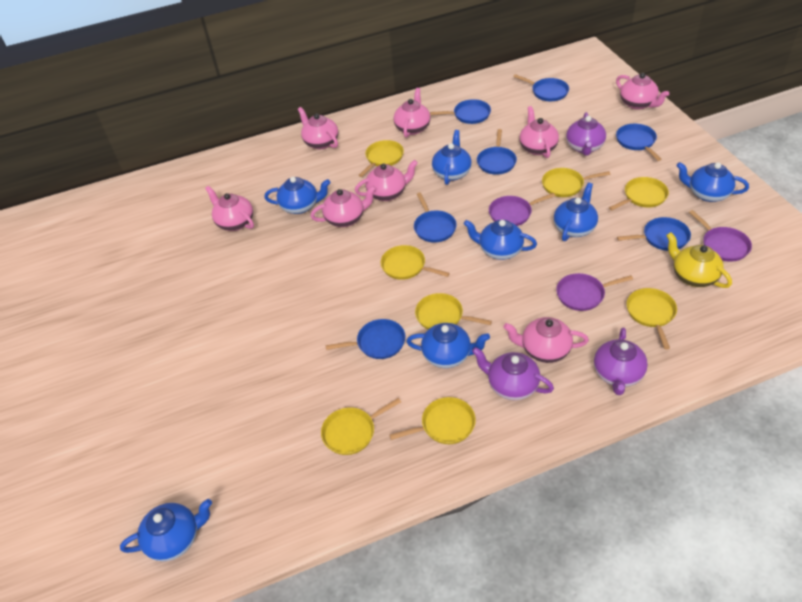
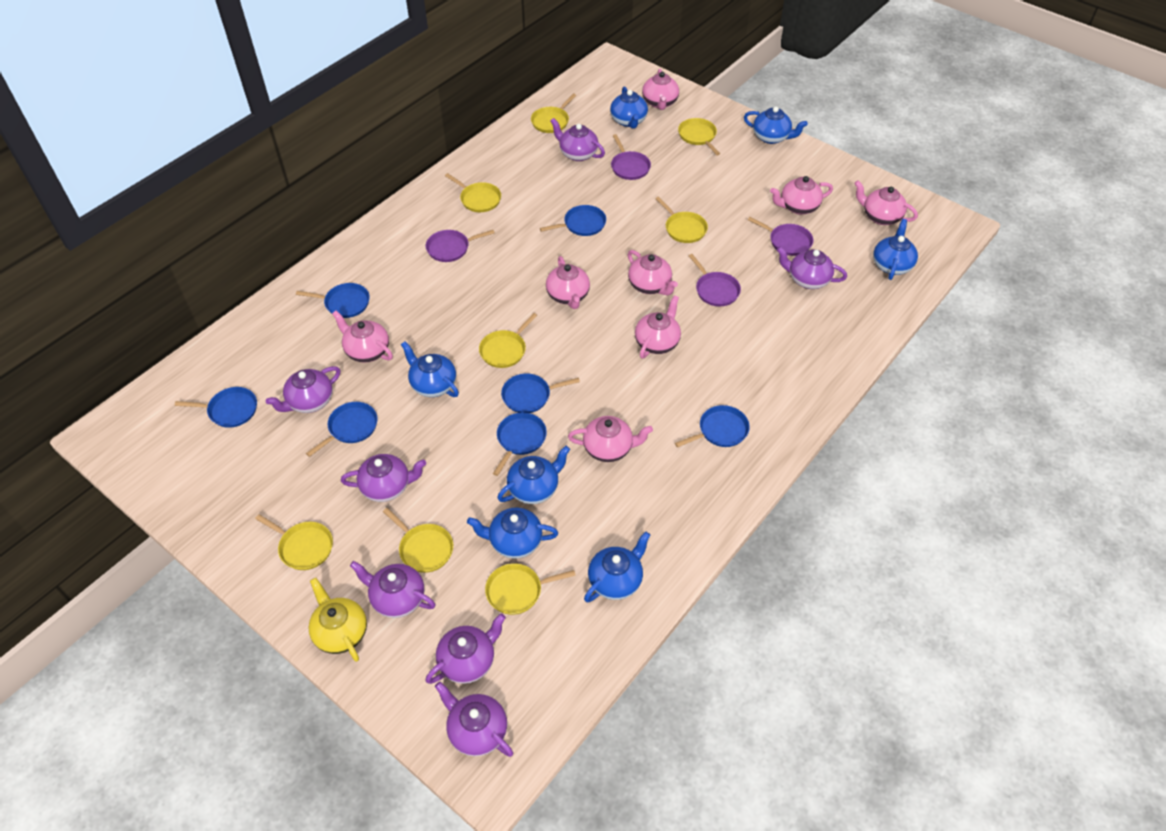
purple pan: [489,193,555,226] [556,273,633,311] [689,210,752,262] = 3 -> [426,230,495,262] [611,134,651,180] [689,254,741,306] [748,217,813,256] = 4
purple teapot: [472,347,554,400] [566,112,606,156] [594,328,648,395] = 3 -> [266,366,340,413] [341,454,426,502] [350,561,435,618] [426,613,506,684] [435,682,513,757] [550,118,605,161] [777,246,847,289] = 7

